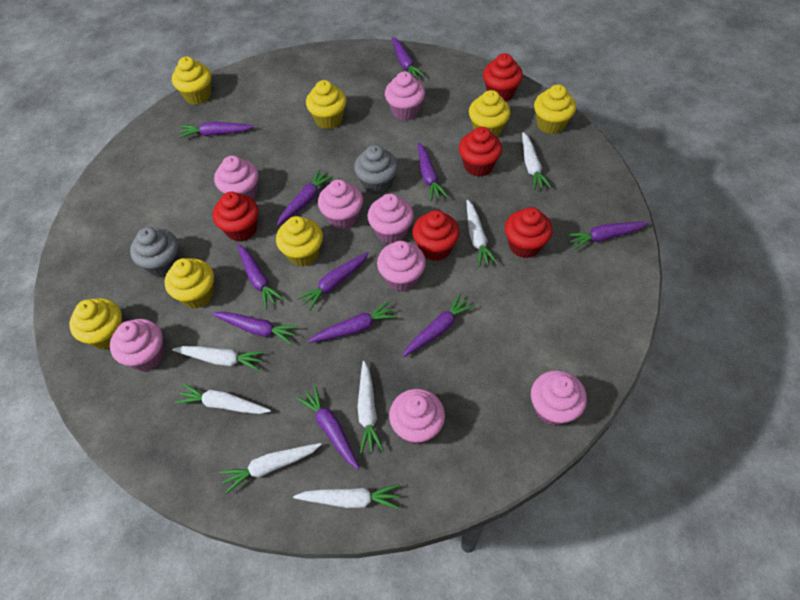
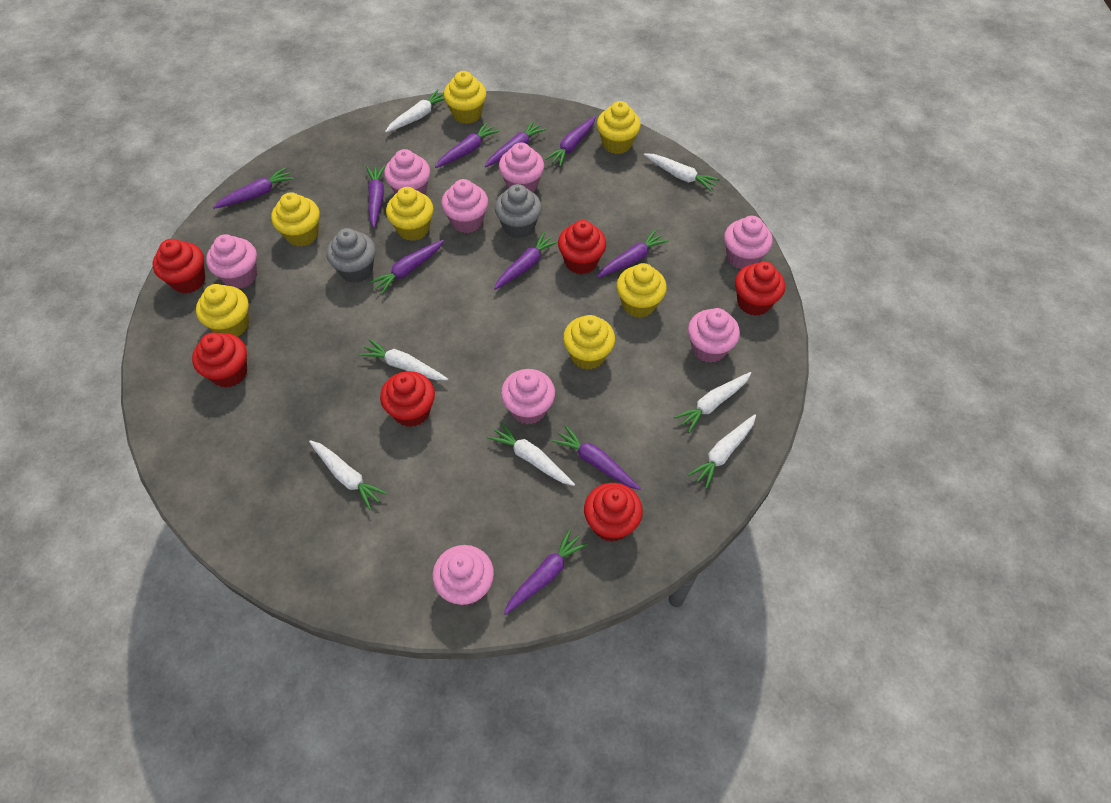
purple carrot: [179,122,254,138] [212,312,299,344] [237,244,284,309] [277,169,334,226] [296,386,360,470] [297,252,369,310] [308,301,397,343] [392,37,425,79] [403,294,475,357] [418,142,448,201] [566,222,649,250] = 11 -> [213,167,294,209] [366,165,385,228] [369,240,444,294] [435,122,499,168] [485,121,547,167] [494,232,558,290] [504,529,588,615] [545,116,595,167] [552,425,641,490] [597,229,669,278] = 10
red cupcake: [213,192,258,242] [412,210,460,261] [459,127,502,177] [483,53,523,102] [505,207,553,258] = 5 -> [153,239,205,293] [192,333,247,388] [380,371,435,427] [558,220,606,274] [584,483,643,542] [735,261,785,316] = 6

